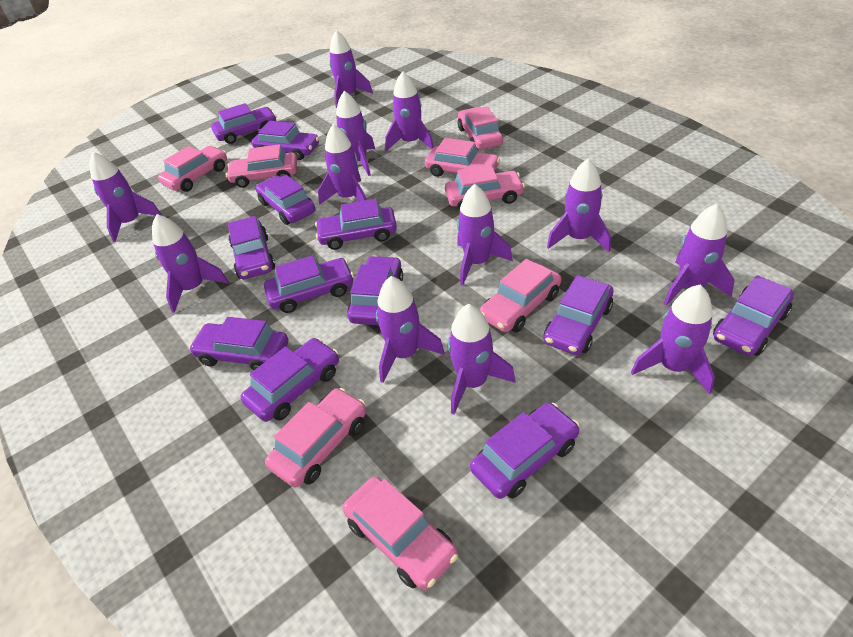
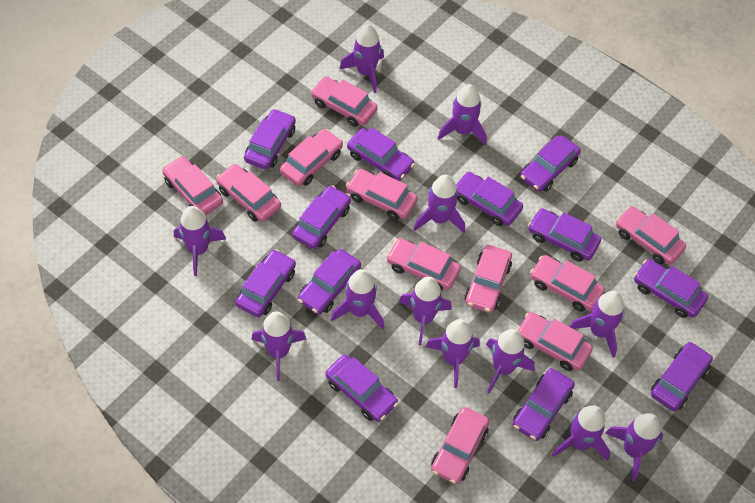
pink car: [158,146,227,192] [226,144,297,188] [265,388,366,488] [342,477,458,590] [425,138,500,177] [445,164,525,210] [458,106,503,150] [480,259,561,333] = 8 -> [162,156,223,215] [216,164,281,222] [280,129,343,186] [311,77,378,127] [346,169,418,220] [386,238,461,291] [431,407,489,484] [465,245,512,313] [516,312,593,371] [530,255,605,312] [616,206,686,265] = 11

